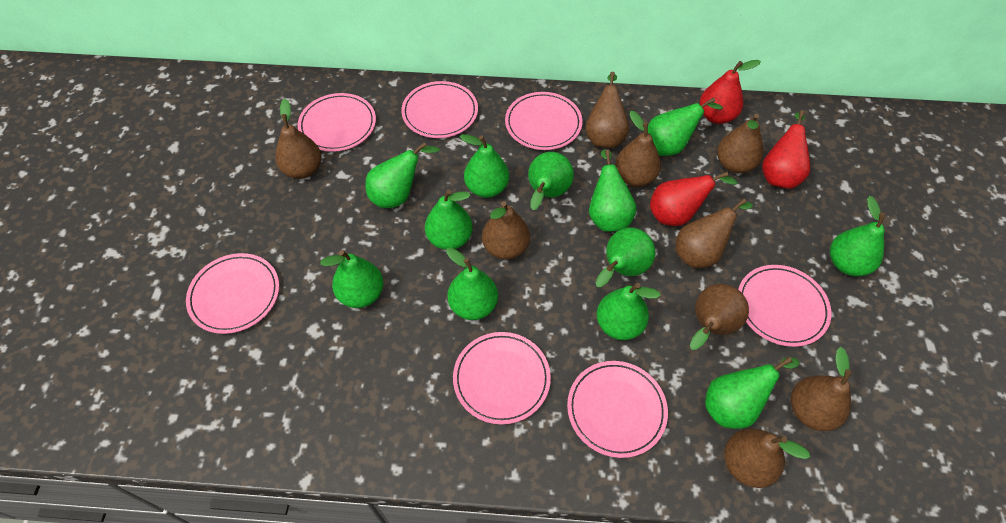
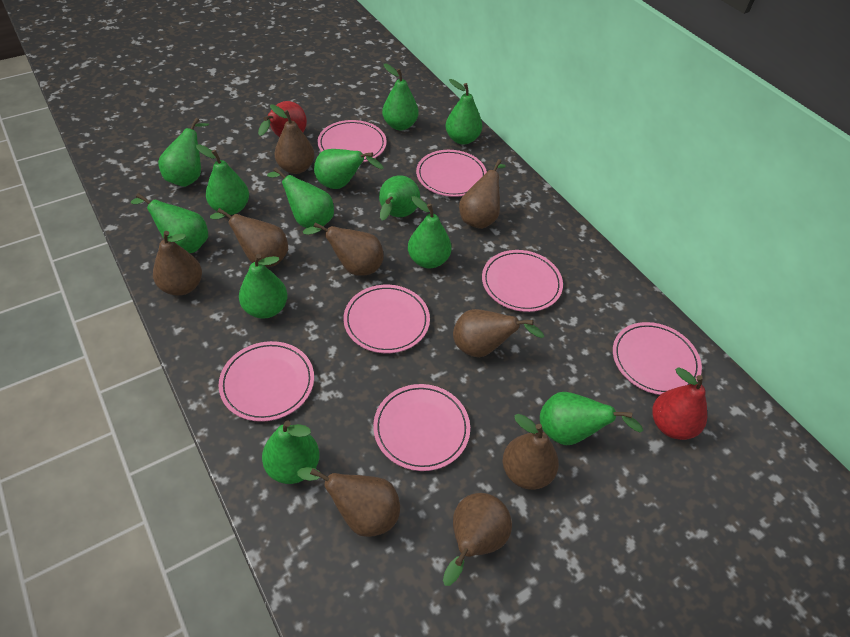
red pear: [650,172,737,226] [700,60,761,124] [762,111,810,189] = 3 -> [258,101,307,137] [652,367,707,440] = 2

